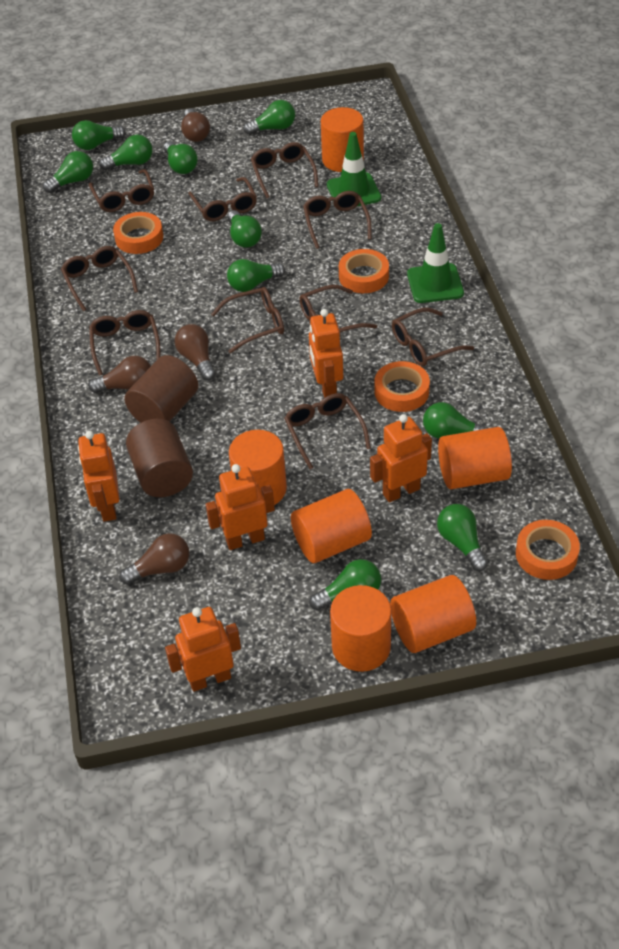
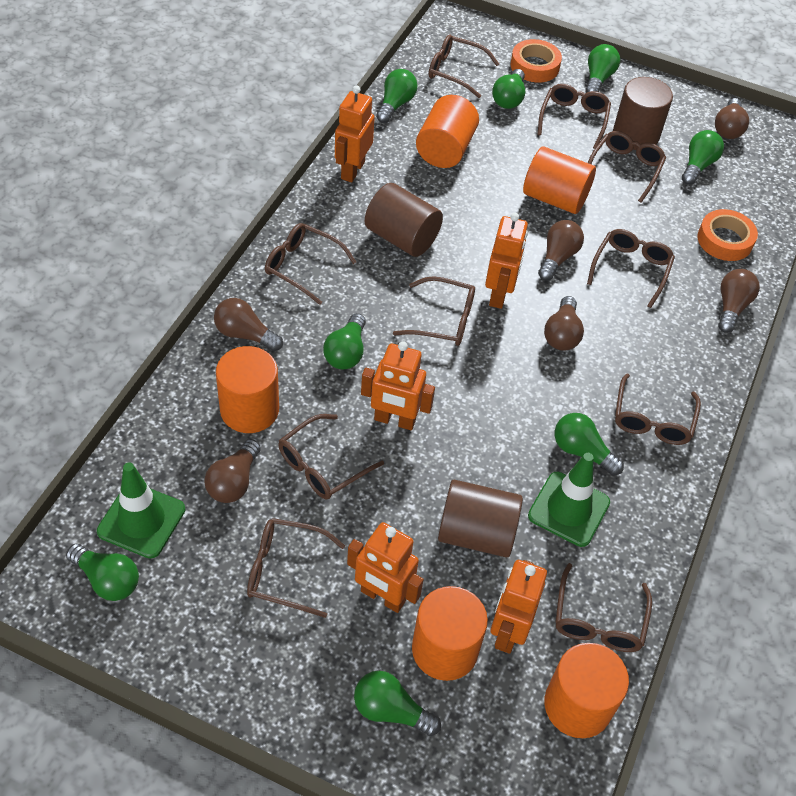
brown cylinder: [124,355,198,423] [126,419,193,497] = 2 -> [365,183,443,257] [438,480,523,558] [613,77,673,150] = 3
brown light bulb: [88,356,151,393] [119,533,189,585] [174,324,216,380] [181,109,210,142] = 4 -> [204,439,261,503] [214,298,283,351] [538,220,584,280] [544,296,584,351] [715,98,749,139] [718,269,760,333] = 6
green light bulb: [43,151,93,193] [72,120,125,150] [99,134,152,170] [164,141,198,174] [227,259,285,292] [228,210,262,248] [243,100,295,135] [309,559,381,611] [423,402,488,439] [437,504,488,571] = 10 -> [66,544,139,601] [323,313,366,369] [354,671,441,736] [376,69,418,123] [492,69,525,109] [555,413,624,475] [585,44,620,93] [682,130,724,185] = 8
orange cylinder: [229,430,287,505] [291,489,372,563] [321,107,364,172] [330,585,392,672] [390,575,476,653] [438,427,512,489] = 6 -> [216,346,279,433] [412,586,488,681] [416,95,479,168] [523,147,596,214] [544,643,629,738] = 5
orange tape: [113,212,163,254] [339,249,389,293] [374,361,430,412] [516,520,580,580] = 4 -> [511,39,562,82] [698,209,758,261] = 2

